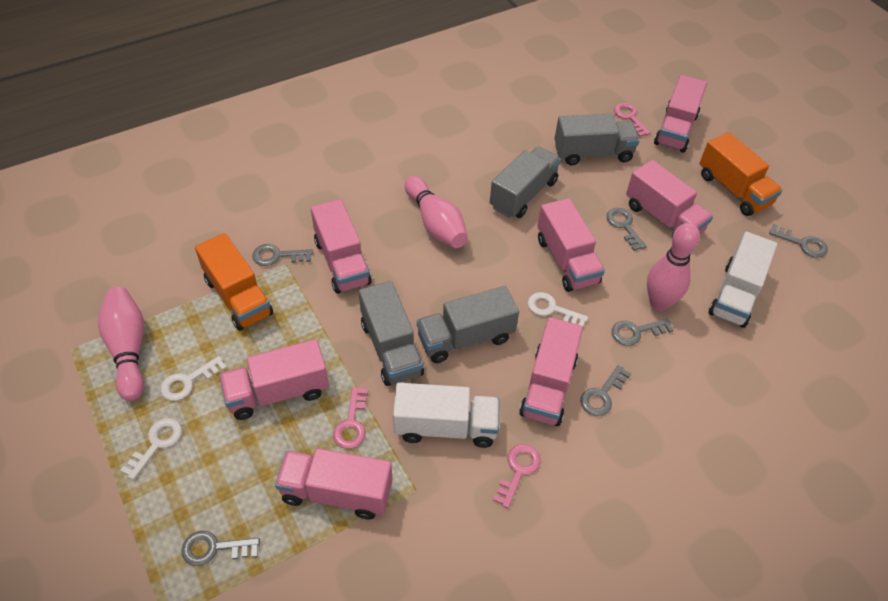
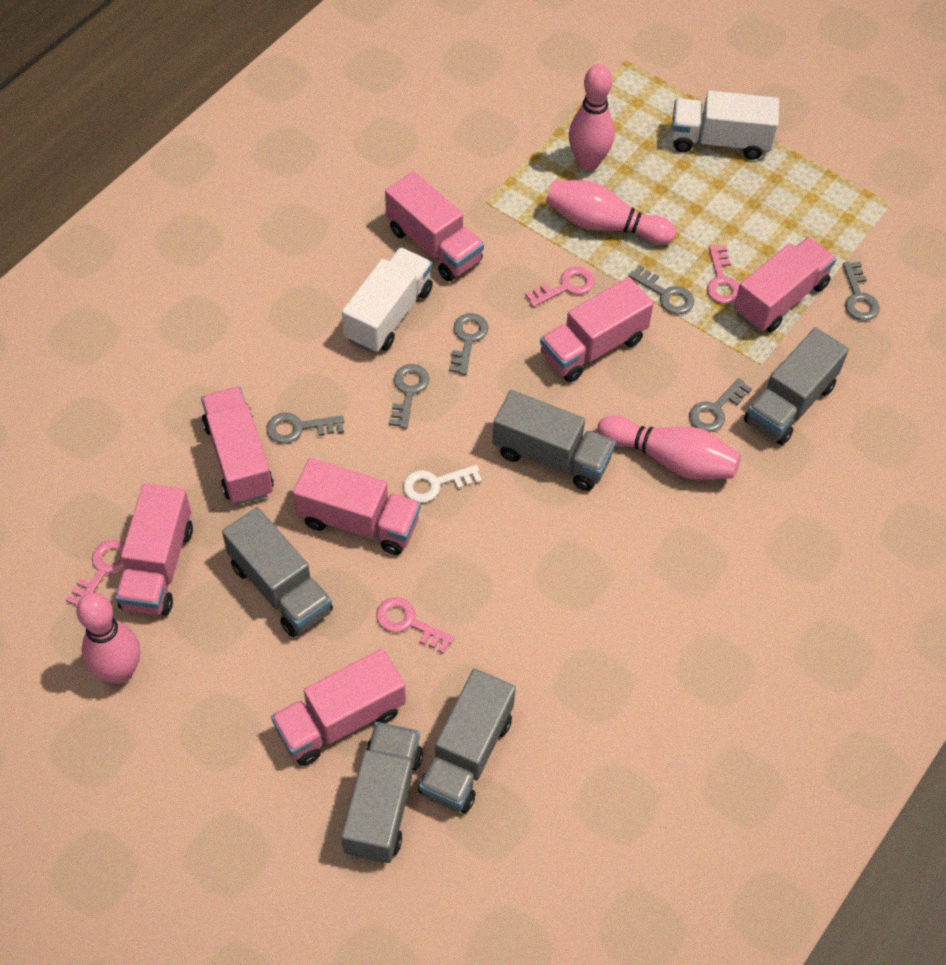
grey truck: [359,281,424,386] [417,286,519,363] [490,146,561,218] [554,114,640,165] = 4 -> [222,507,333,637] [341,722,423,863] [418,669,516,813] [492,390,616,491] [744,327,849,445] = 5
orange truck: [195,233,273,331] [699,132,783,216] = 2 -> none = 0
pink bowling pin: [98,287,144,401] [405,176,468,248] [647,223,700,311] = 3 -> [76,593,140,684] [546,180,676,245] [569,64,615,171] [597,415,741,480] = 4
pink key: [333,387,368,449] [493,444,541,508] [614,103,651,137] = 3 -> [66,540,125,608] [376,597,454,654] [525,267,595,307] [707,245,739,304] = 4
white key: [120,418,182,480] [161,356,227,401] [527,292,588,326] = 3 -> [403,465,482,503] = 1

